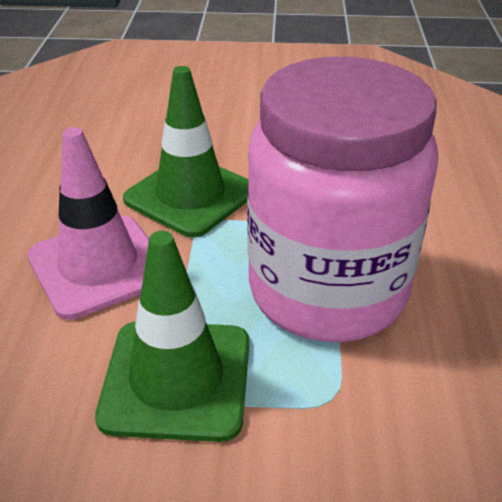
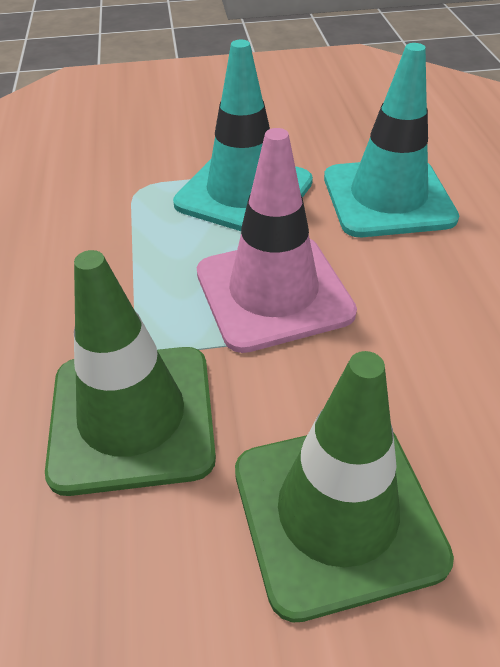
pink jar: [247,57,438,342] = 1 -> none = 0
turquoise traffic cone: none = 0 -> [173,40,313,231] [324,43,459,237] = 2

